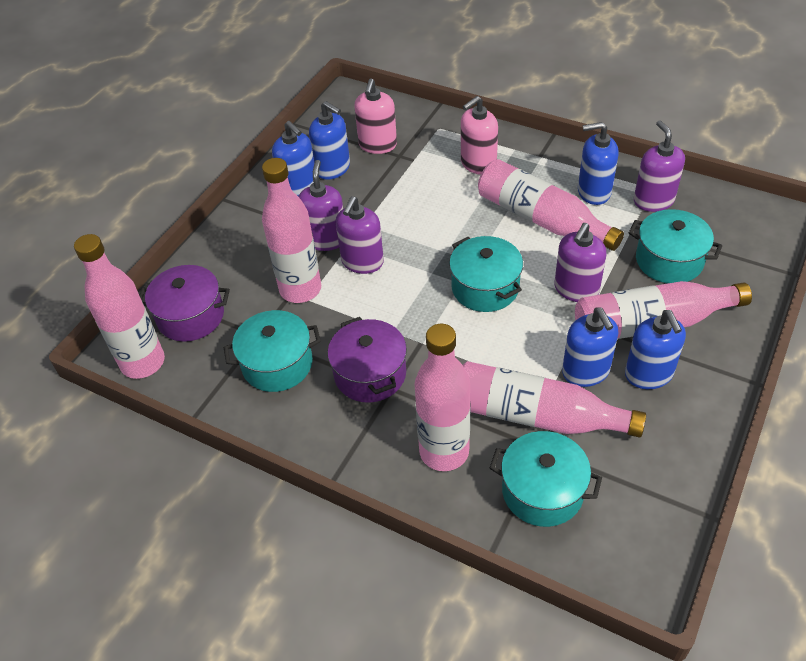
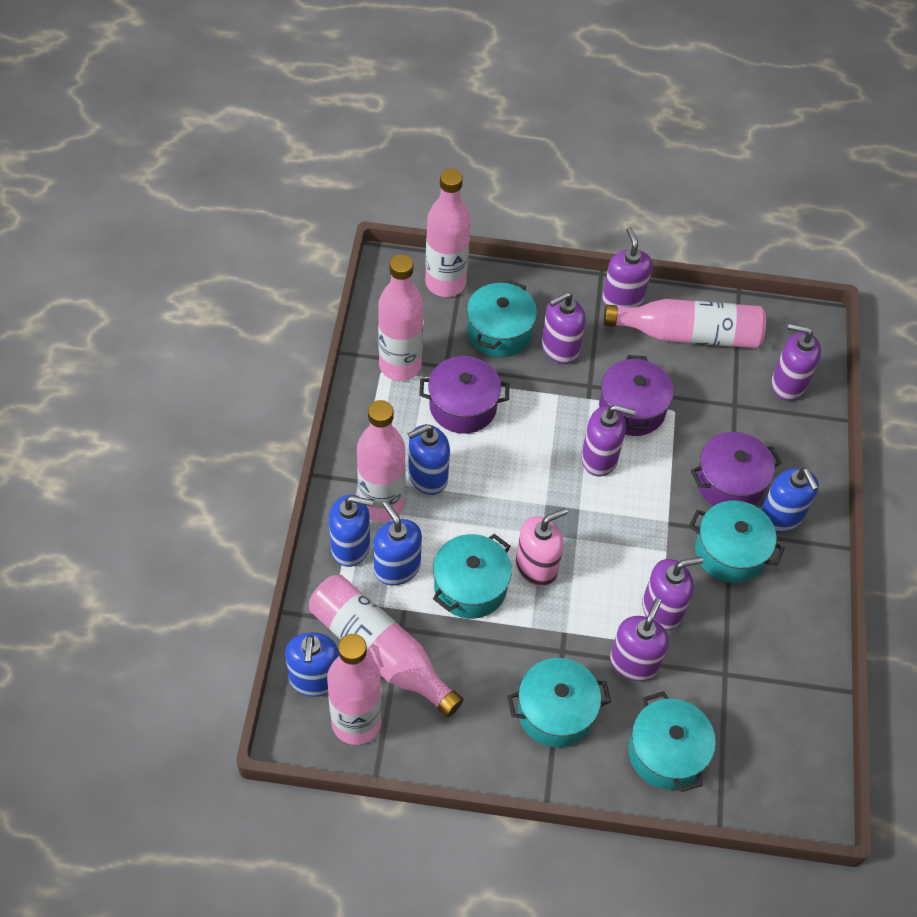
pink soap dispenser: [354,79,397,154] [461,96,498,175] = 2 -> [516,508,568,587] = 1
purple pot: [139,265,230,342] [328,317,407,403] = 2 -> [419,356,509,434] [599,355,674,436] [691,432,782,506] = 3
purple soap dispenser: [298,160,343,251] [336,196,384,274] [555,223,606,302] [634,120,685,212] = 4 -> [542,292,586,364] [581,405,636,477] [602,227,652,308] [610,598,669,681] [642,556,703,630] [771,324,821,401] = 6
turquoise pot: [223,310,321,392] [449,236,523,312] [490,431,602,527] [629,209,722,283] = 4 -> [433,534,512,619] [467,280,537,357] [507,658,611,747] [628,691,716,792] [689,500,785,583] = 5

